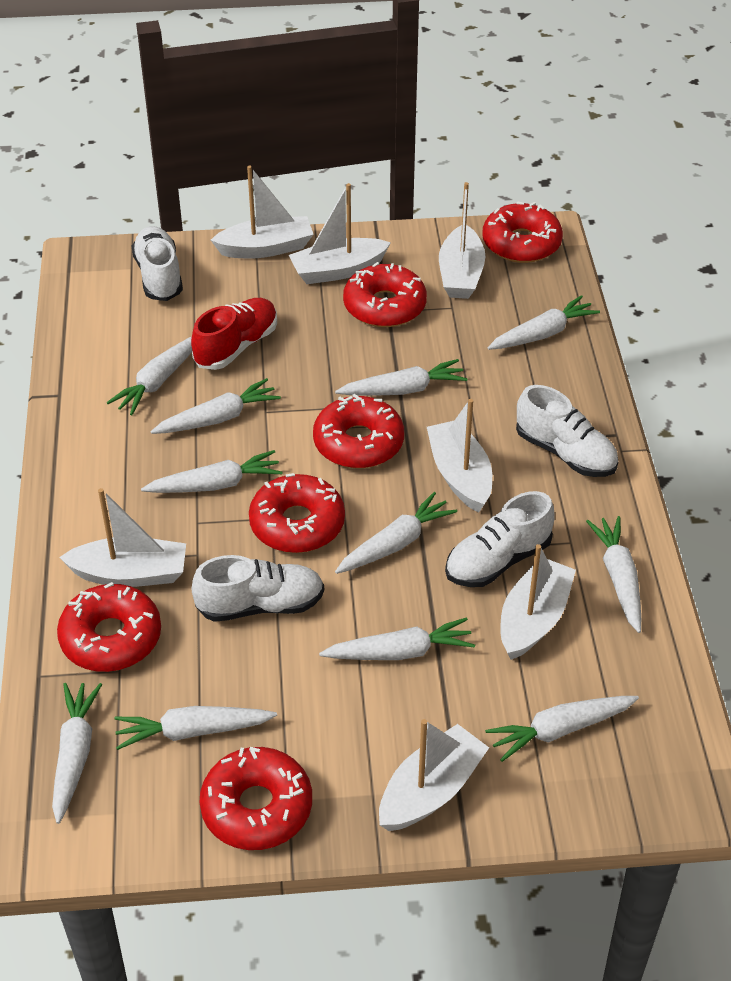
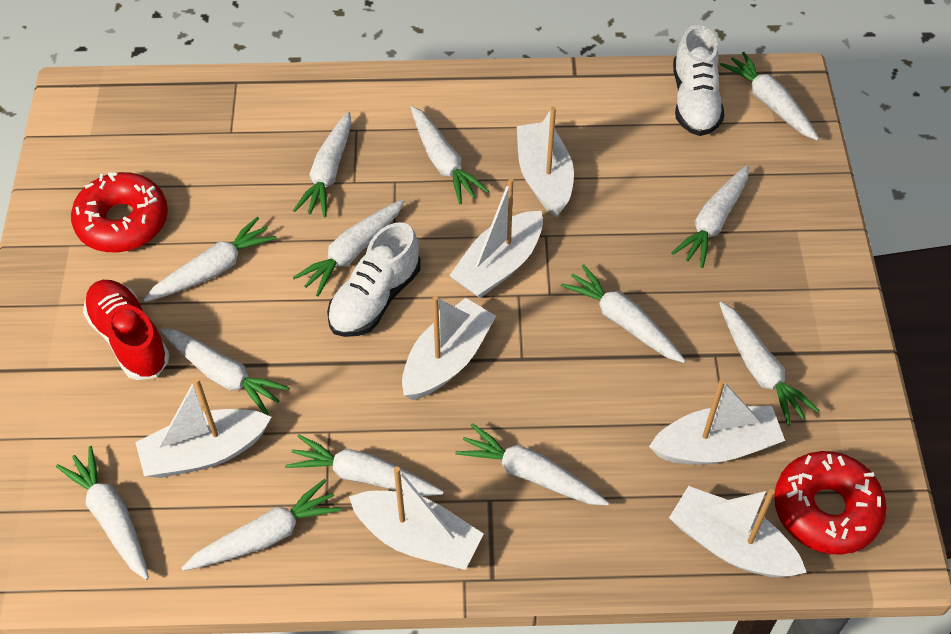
red donut: [57,582,161,672] [199,747,312,850] [249,473,345,553] [313,394,404,468] [343,262,427,327] [483,201,563,263] = 6 -> [71,172,168,252] [774,451,887,555] = 2
white carrot: [52,683,102,824] [107,337,192,415] [114,706,277,750] [141,450,283,493] [151,378,281,434] [319,617,475,660] [335,359,467,396] [335,492,457,574] [485,696,639,762] [487,295,600,350] [586,516,641,633] = 11 -> [56,446,149,580] [143,217,277,302] [160,328,290,415] [182,479,342,571] [285,434,444,496] [293,111,351,217] [293,199,405,296] [411,106,489,204] [455,423,609,505] [561,264,686,363] [671,165,749,268] [719,302,820,426] [720,52,819,141] = 13
white shoe: [132,226,183,301] [191,555,324,622] [445,491,555,587] [516,385,618,477] = 4 -> [327,222,421,337] [673,25,724,136] = 2

